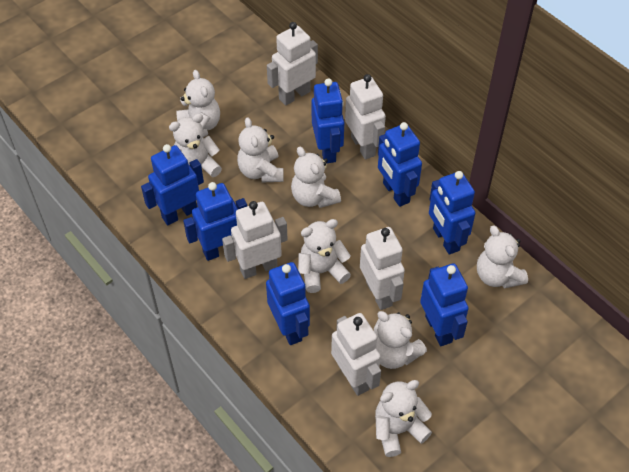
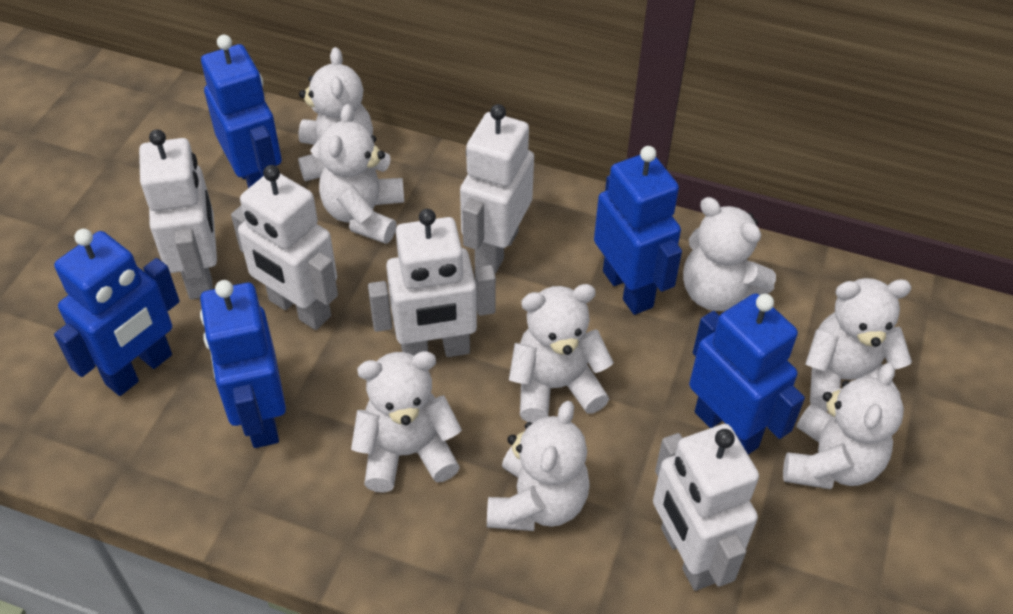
blue robot: [141,144,204,225] [183,182,247,261] [266,262,310,345] [312,79,344,163] [378,122,422,207] [420,263,469,346] [429,171,476,255] = 7 -> [54,229,180,396] [200,280,286,448] [201,35,282,188] [594,146,682,315] [689,293,805,455] = 5

